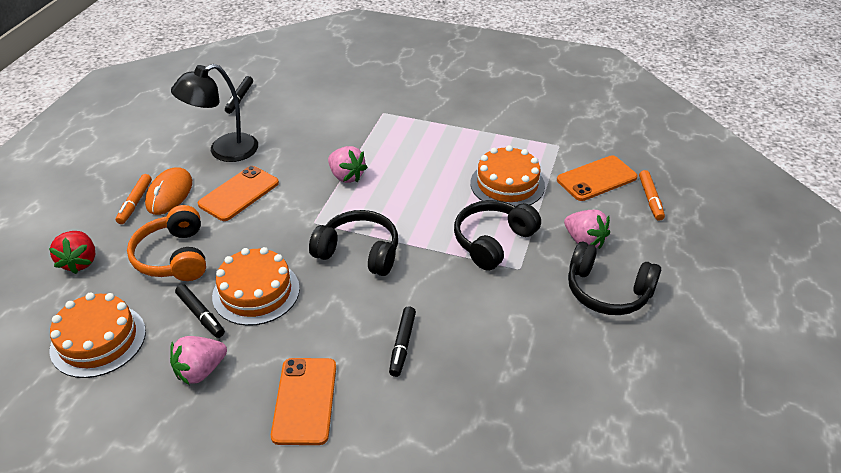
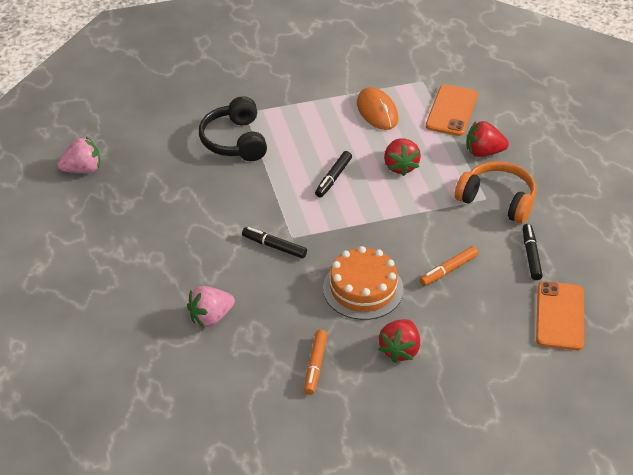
black headphones: [309,210,398,276] [454,200,541,271] [568,242,661,315] = 3 -> [199,96,267,161] = 1
black lamp: [171,64,258,162] = 1 -> none = 0
orange cake: [50,292,146,378] [212,247,300,326] [470,145,545,206] = 3 -> [323,246,404,320] = 1
orange phone: [198,166,279,221] [271,358,336,445] [557,155,638,201] = 3 -> [426,84,478,136] [536,281,584,350] = 2
pink strawberry: [170,336,227,385] [328,146,368,183] [564,210,610,249] = 3 -> [57,137,100,173] [187,286,235,327] = 2
red strawberry: [49,231,95,274] = 1 -> [378,319,420,363] [384,138,421,176] [466,121,509,157] = 3

